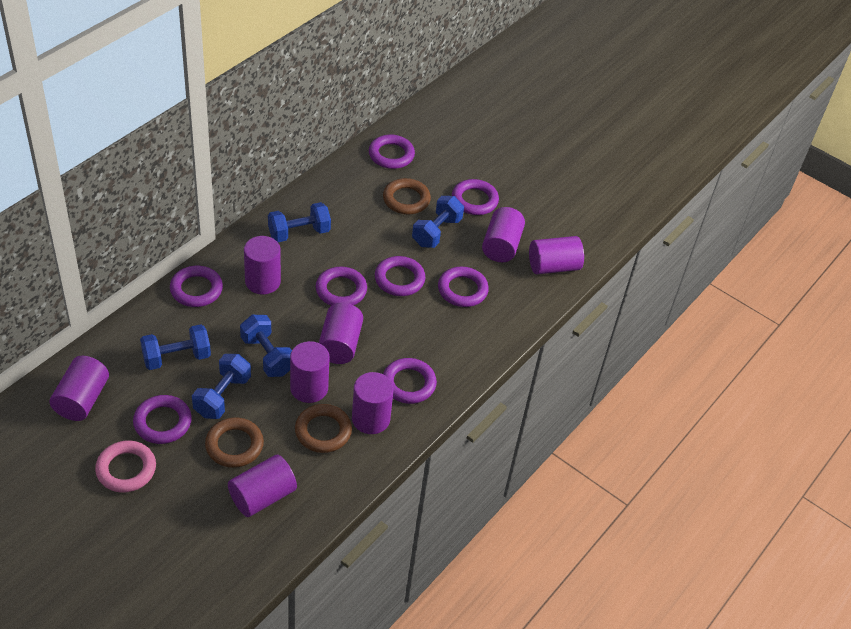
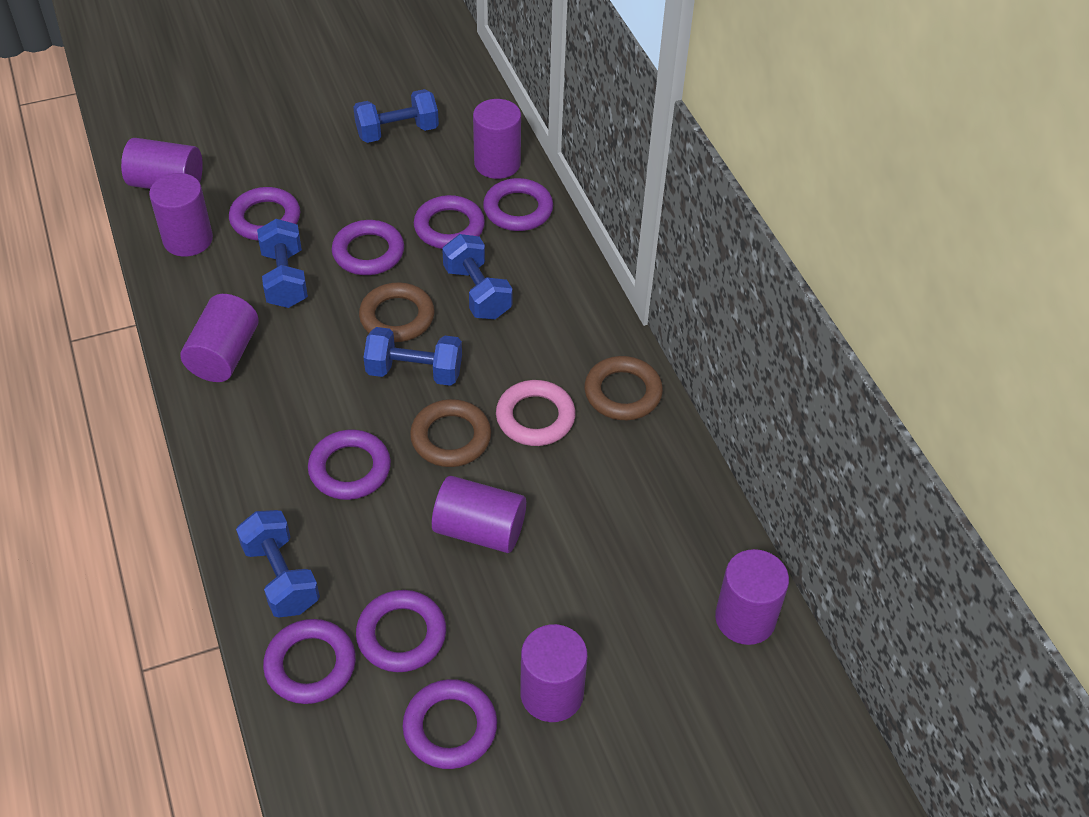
purple cylinder: [49,356,109,421] [228,455,297,517] [244,236,281,294] [290,341,330,403] [319,303,363,364] [352,372,394,434] [482,207,525,262] [529,236,584,275] = 8 -> [121,138,203,189] [149,173,213,257] [180,294,259,382] [432,476,526,553] [473,99,521,179] [520,624,588,722] [715,549,789,645] = 7

